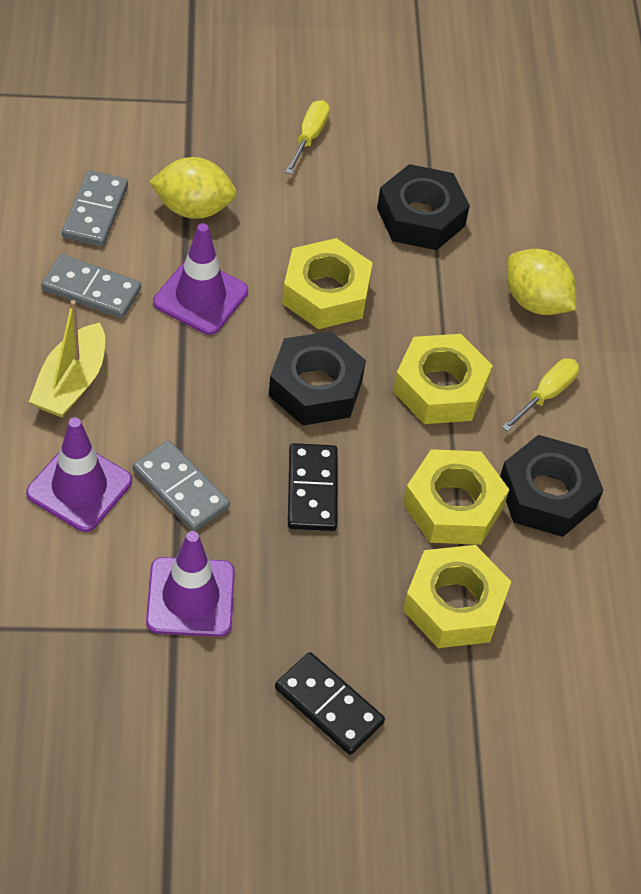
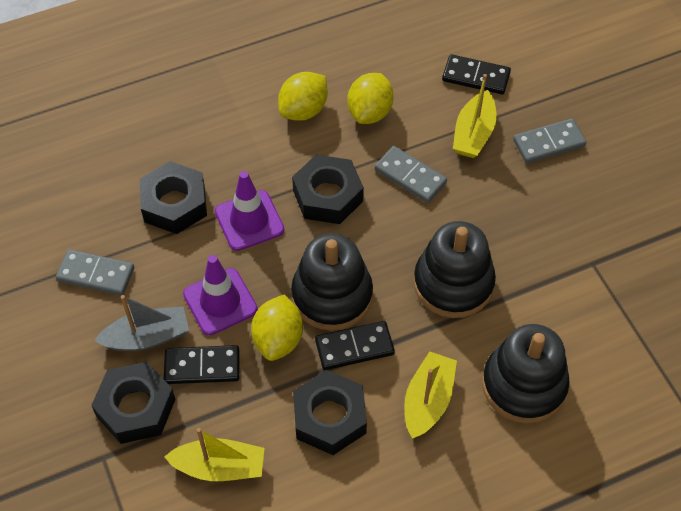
black domino: [275,652,385,755] [288,443,338,531] = 2 -> [164,345,239,384] [315,321,395,370] [442,54,511,94] = 3
black nut: [269,331,366,425] [377,164,470,250] [500,435,604,537] = 3 -> [91,362,176,444] [139,161,207,234] [292,155,364,224] [293,370,367,455] = 4
black stacking toy: none = 0 -> [291,233,373,331] [414,221,496,318] [482,324,570,423] = 3
grey boat: none = 0 -> [94,295,189,351] = 1
purple traffic cone: [26,417,132,532] [146,531,235,637] [153,223,248,335] = 3 -> [183,255,258,335] [215,171,284,251] = 2
yellow boat: [29,300,105,417] = 1 -> [164,428,264,481] [404,351,457,439] [453,74,496,158] = 3
yellow lemon: [149,157,237,219] [507,249,576,315] = 2 -> [251,294,303,361] [278,72,328,121] [347,73,394,124] = 3
yellow nut: [282,238,373,329] [393,334,493,424] [403,449,509,545] [403,545,511,648] = 4 -> none = 0
yellow screwdriver: [285,100,330,174] [502,358,579,432] = 2 -> none = 0

